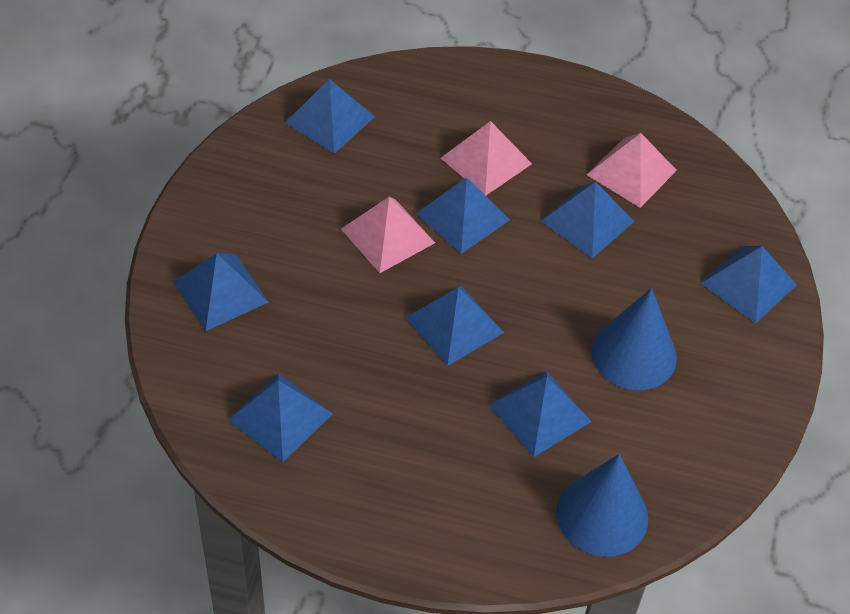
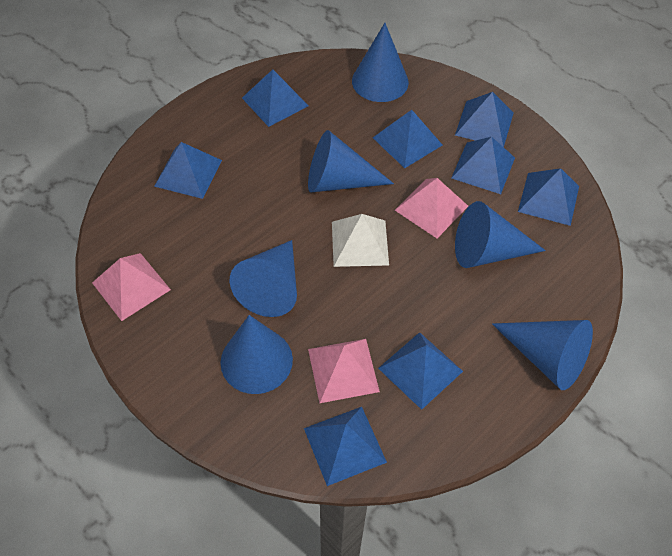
blue cone: [556,454,648,557] [591,288,677,390] = 2 -> [221,315,293,394] [230,240,297,317] [308,130,394,192] [352,23,409,102] [455,201,546,268] [492,320,593,390] = 6
white pyramid: none = 0 -> [332,214,389,267] = 1

